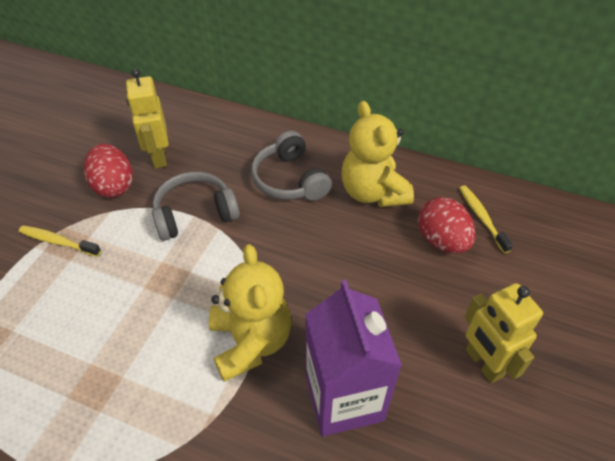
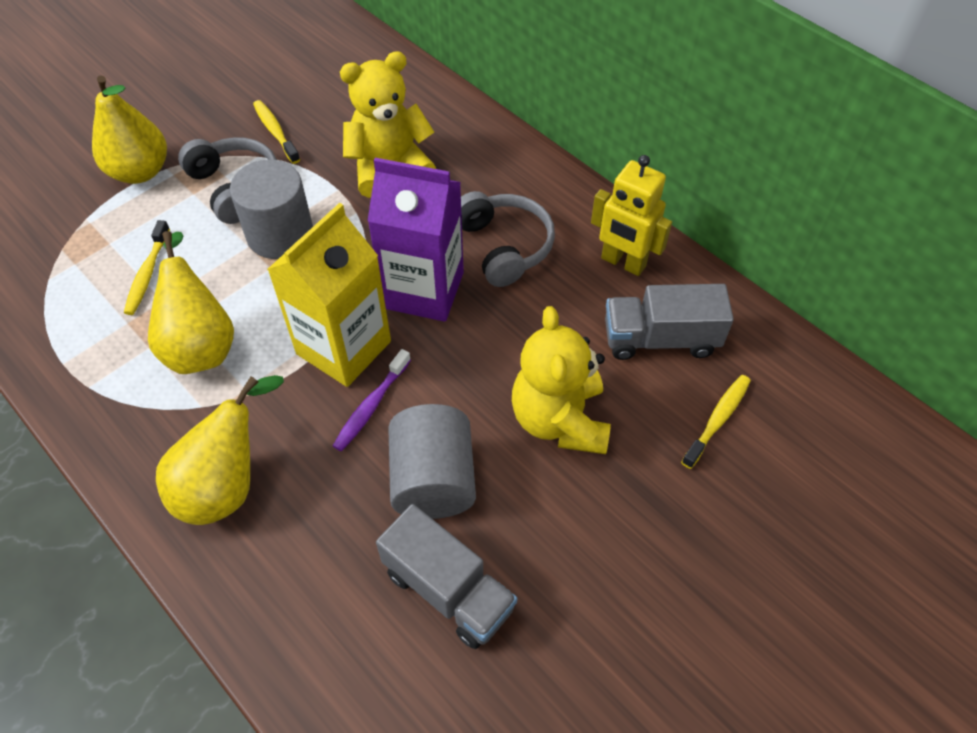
grey cylinder: none = 0 -> [230,160,313,259] [388,404,476,519] = 2
grey truck: none = 0 -> [376,504,517,649] [605,284,734,360] = 2
purple toothbrush: none = 0 -> [333,349,411,451] = 1
red egg: [84,144,133,198] [418,197,476,254] = 2 -> none = 0
yellow carton: none = 0 -> [267,203,391,387] = 1
yellow pear: none = 0 -> [92,76,167,184] [148,231,234,374] [156,375,284,525] = 3
yellow robot: [126,69,169,168] [465,283,543,383] = 2 -> [591,155,672,276] = 1
yellow toothbrush: [18,226,101,257] [459,185,513,253] = 2 -> [124,220,170,315] [253,100,300,164] [681,375,751,469] = 3

